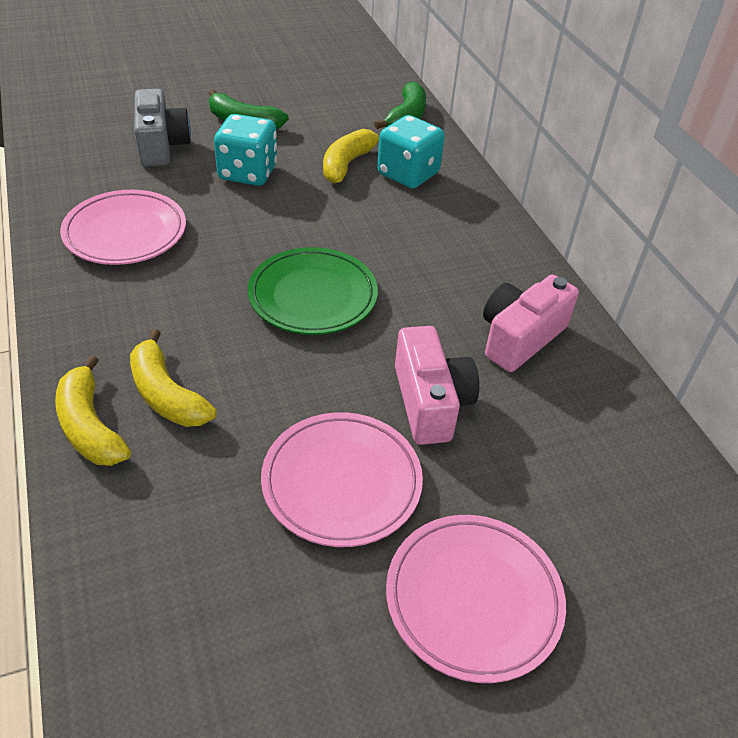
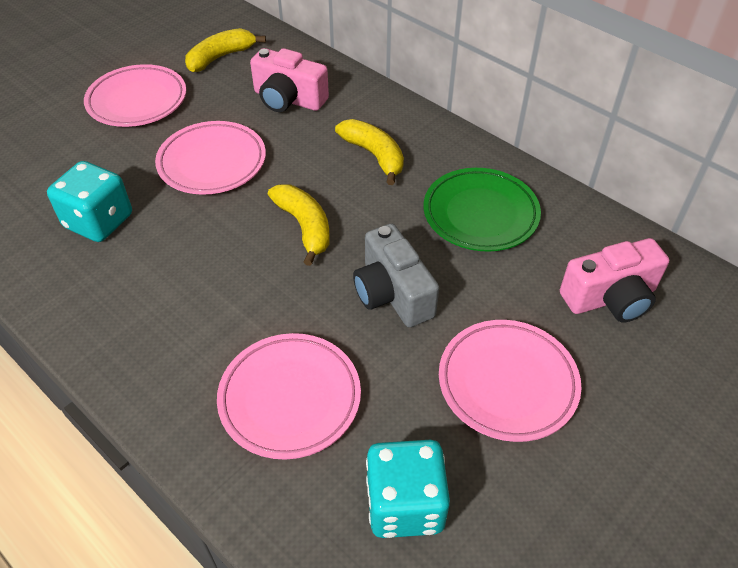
green banana: [209,89,289,129] [374,81,426,129] = 2 -> none = 0
pink plate: [60,190,186,265] [261,412,423,547] [386,515,566,683] = 3 -> [84,64,186,127] [155,121,266,195] [217,333,361,460] [439,320,581,442] = 4

